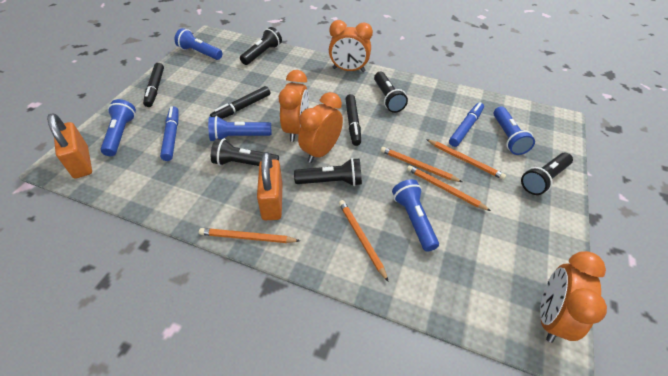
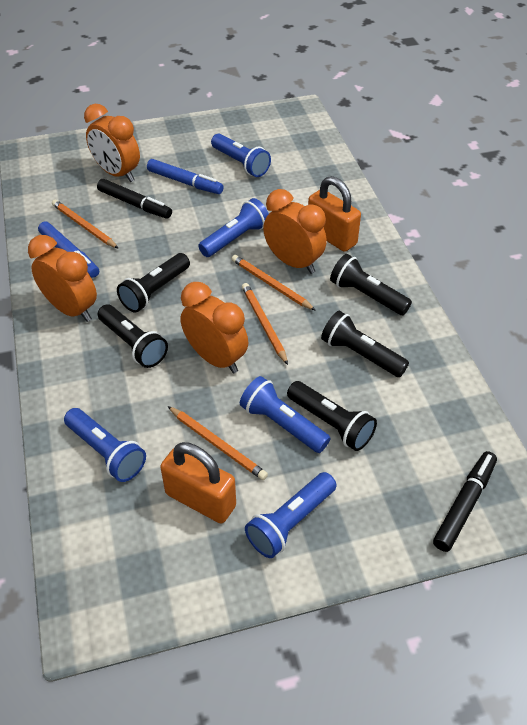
black marker: [143,63,164,107] [210,86,270,119] [345,94,361,146] = 3 -> [97,179,172,219] [433,451,497,552] = 2
orange pencil: [199,228,300,243] [339,200,389,282] [381,147,462,182] [407,165,491,211] [426,139,506,180] = 5 -> [52,200,119,249] [168,406,268,480] [232,255,316,311] [242,283,288,365] = 4

